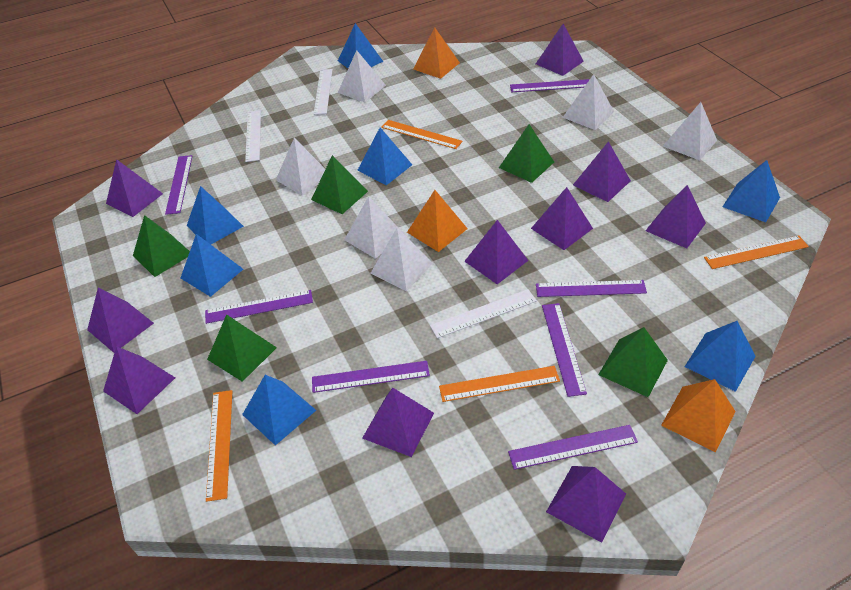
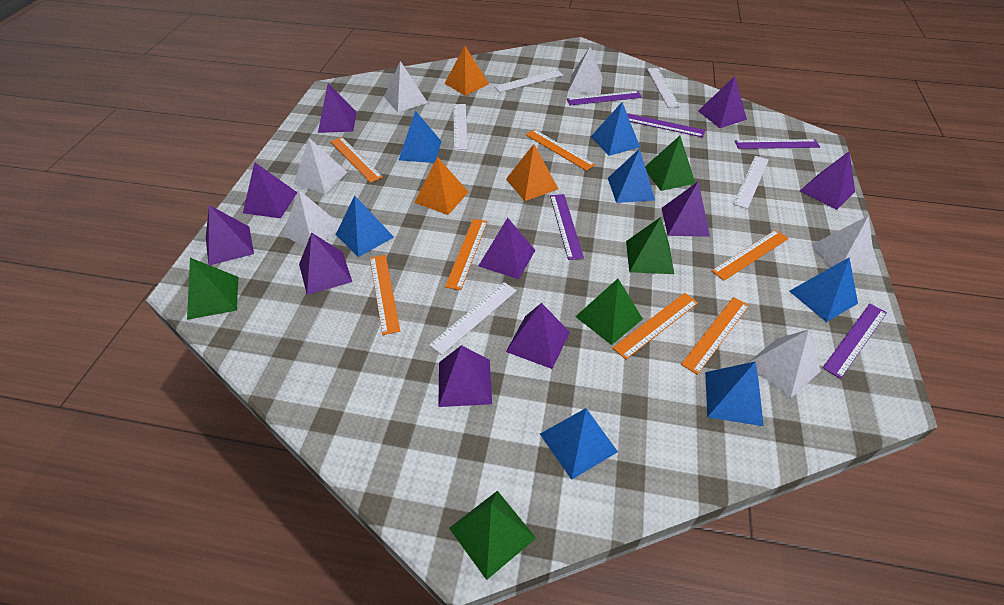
orange ruler: [206,390,232,502] [381,120,463,149] [439,366,560,402] [704,236,809,269] = 4 -> [330,137,383,183] [370,255,400,335] [445,219,488,290] [525,129,595,171] [613,293,698,359] [681,297,749,375] [712,230,789,281] = 7
purple ruler: [165,155,192,215] [205,290,313,324] [312,361,430,393] [508,425,638,470] [510,79,590,92] [536,280,647,297] [542,303,587,397] = 7 -> [550,194,584,260] [567,91,642,105] [627,113,705,137] [735,139,820,149] [823,304,887,379] = 5
white ruler: [245,110,261,162] [314,69,333,115] [430,289,536,338] = 3 -> [429,282,517,355] [453,104,468,150] [494,70,563,92] [647,68,680,108] [733,156,769,209] = 5

